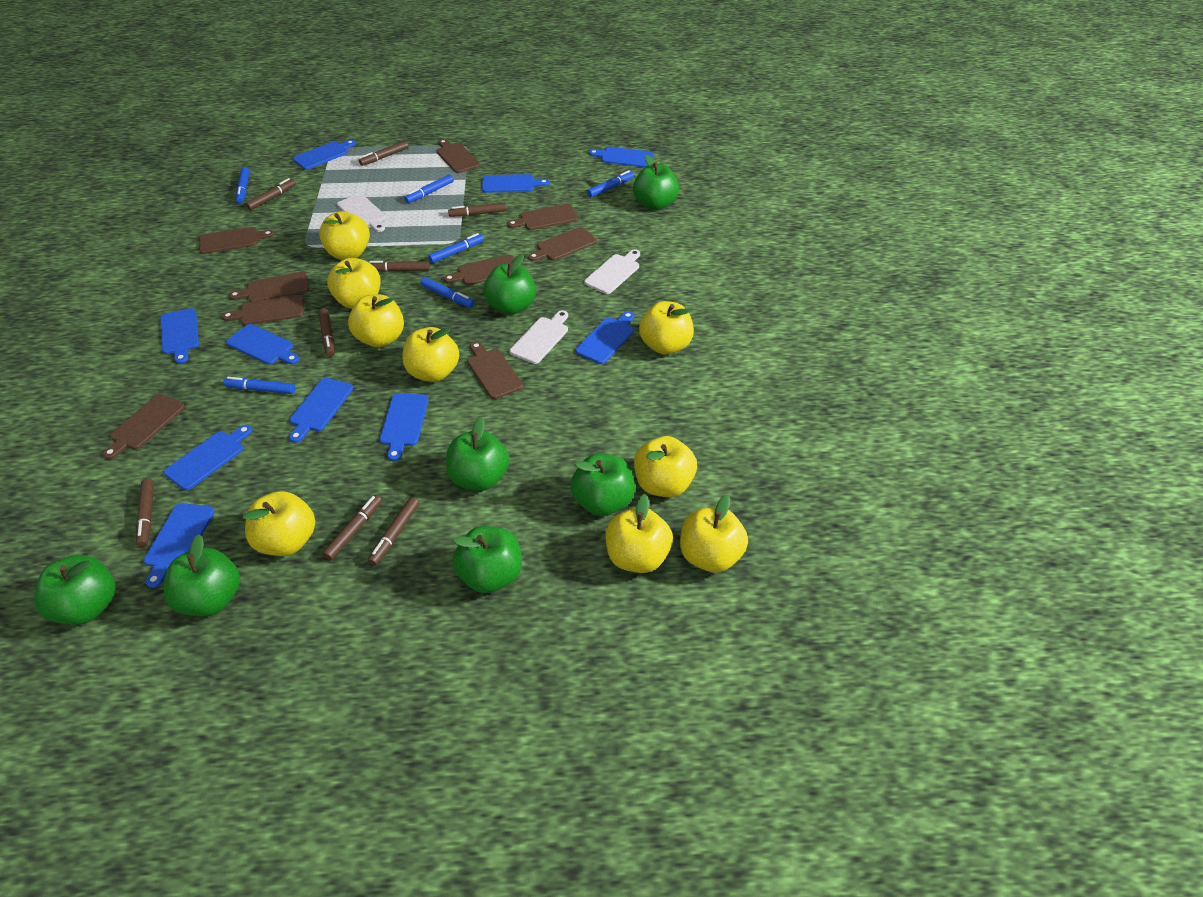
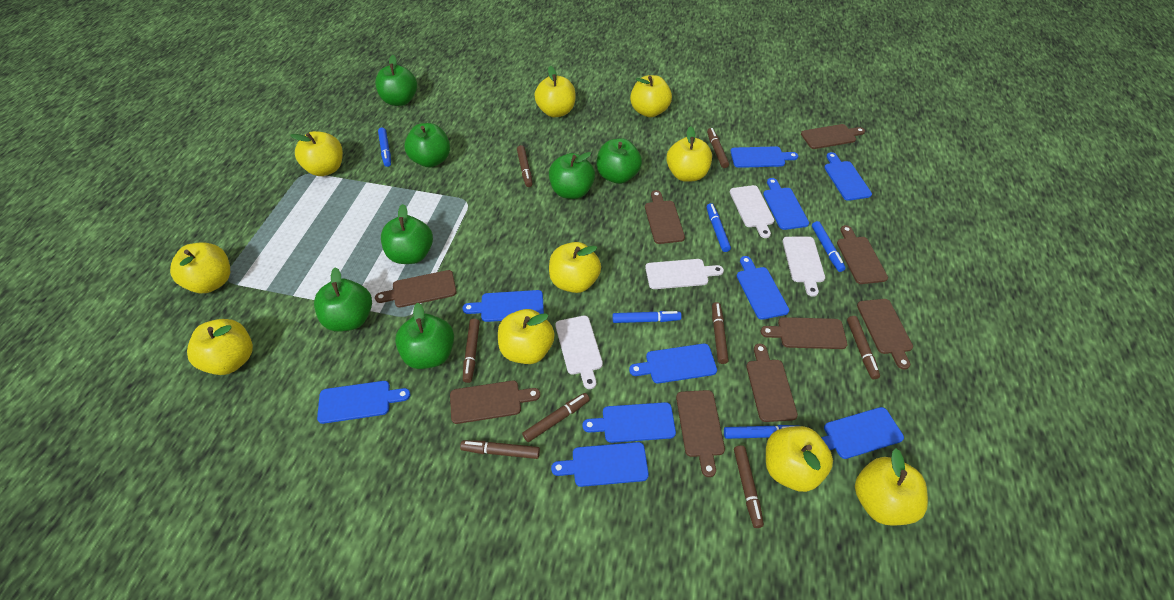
blue marker: [223,377,295,394] [236,167,249,203] [404,175,454,203] [420,277,474,308] [428,233,484,263] [587,170,634,197] = 6 -> [378,128,391,167] [612,311,682,323] [707,203,731,252] [724,425,796,439] [812,221,846,272] = 5
white cutting board: [337,194,386,232] [509,310,568,364] [584,249,640,294] = 3 -> [555,316,603,389] [645,259,724,289] [730,185,774,238] [783,237,825,297] = 4
yellow apple: [243,491,315,556] [319,211,370,260] [327,258,381,309] [348,294,404,347] [402,327,459,382] [605,494,673,573] [634,436,697,497] [639,301,694,355] [680,495,748,573] = 9 -> [170,242,230,293] [187,319,253,375] [290,131,343,176] [498,309,555,364] [534,66,576,117] [549,242,601,293] [630,75,672,117] [667,126,712,182] [766,426,833,492] [855,448,928,526] = 10

